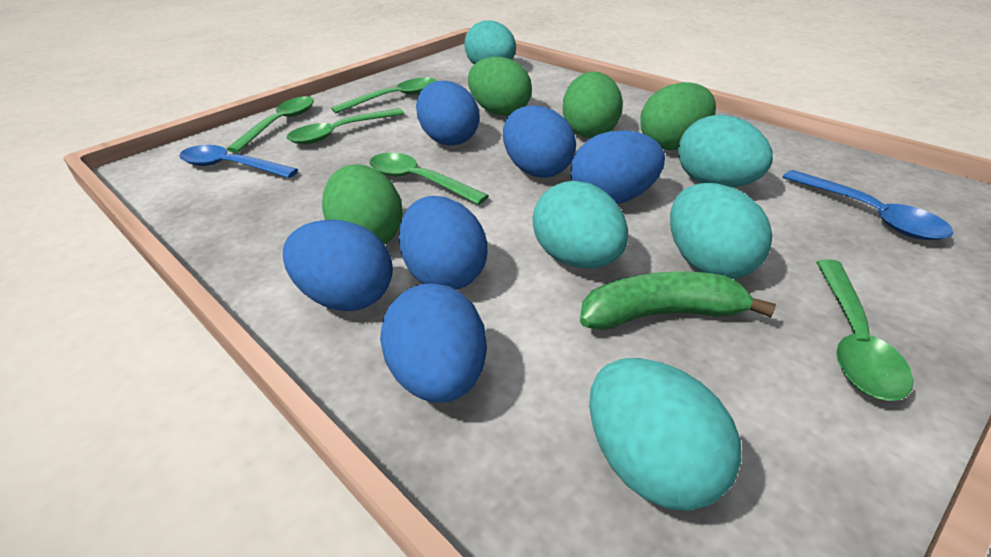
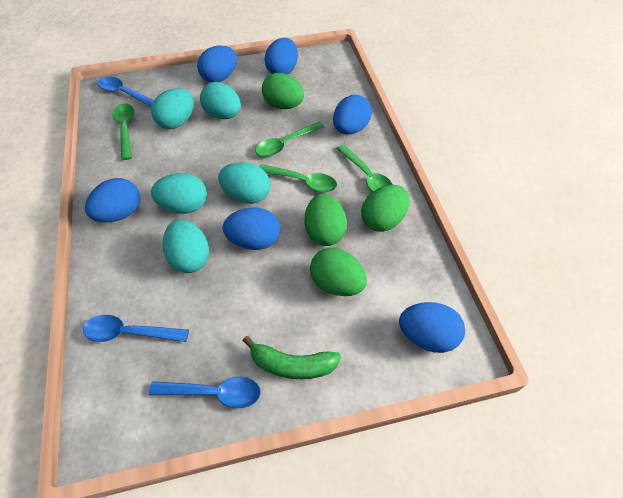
blue spoon: [179,145,298,178] [783,170,953,240] = 2 -> [83,315,189,342] [98,77,154,107] [149,377,261,408] = 3
green spoon: [227,96,314,153] [286,108,404,145] [331,78,436,114] [369,152,489,205] [816,259,913,401] = 5 -> [113,103,134,160] [255,122,324,157] [259,164,337,193] [337,145,393,192] = 4

